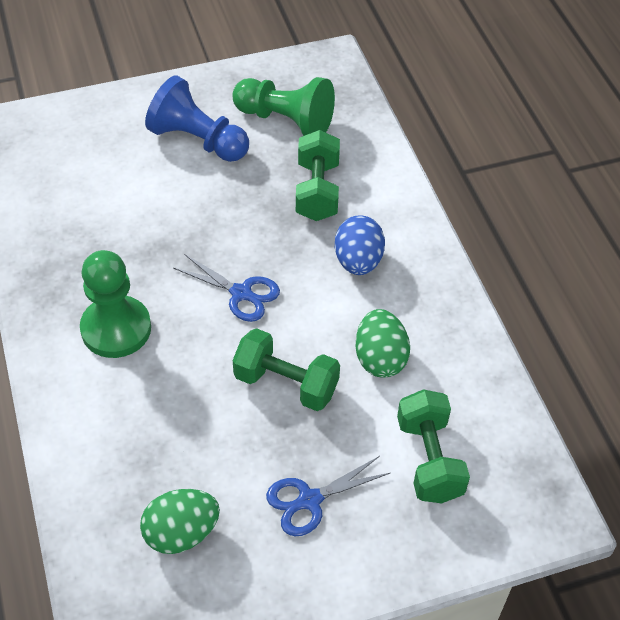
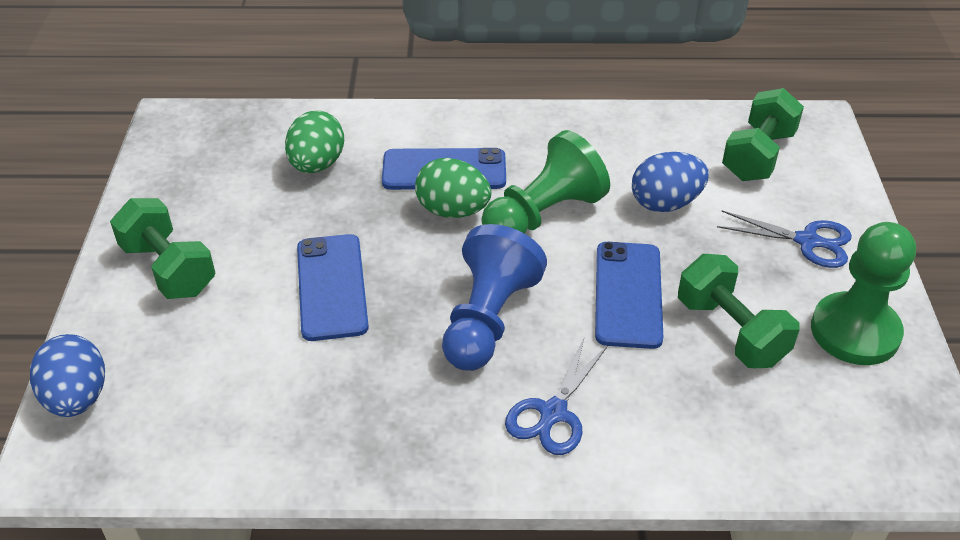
blue egg: [335,215,385,275] = 1 -> [30,334,105,417] [632,152,709,212] = 2
blue phone: none = 0 -> [297,234,369,341] [382,148,506,190] [595,242,663,349] = 3

